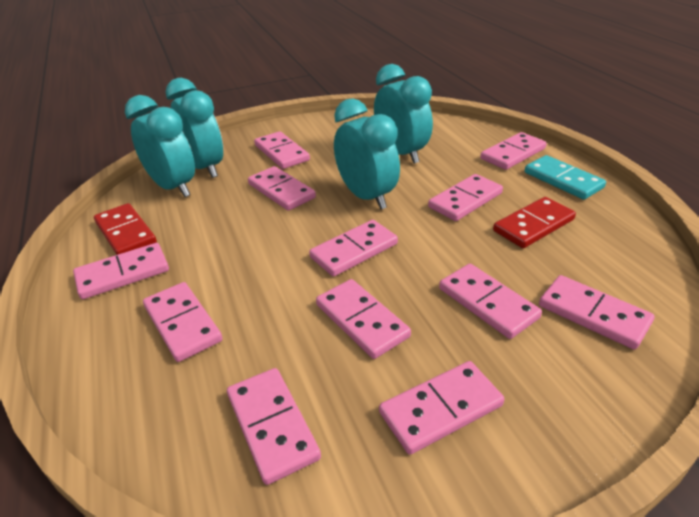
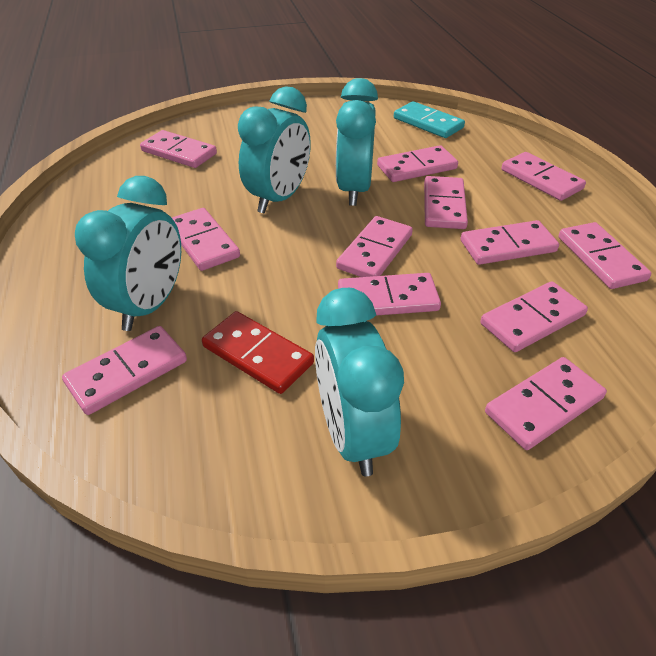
red domino: [94,203,157,255] [493,197,576,248] = 2 -> [202,311,314,394] = 1

